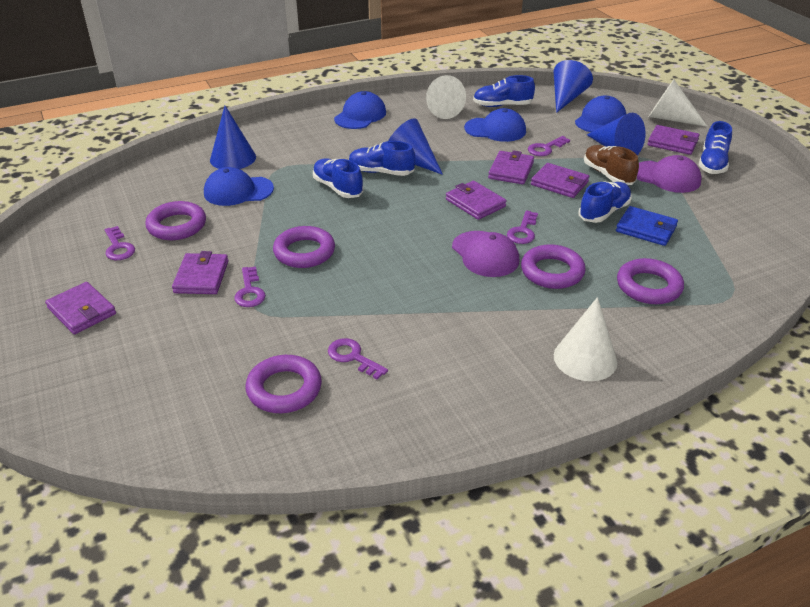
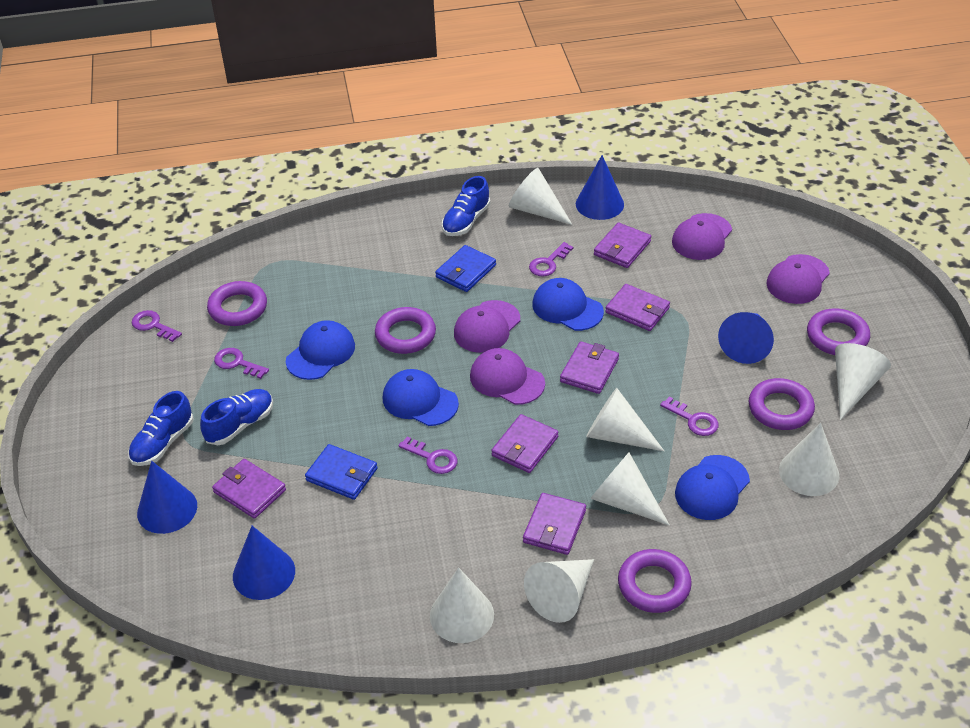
blue shoe: [313,158,364,198] [349,141,415,176] [473,75,535,107] [579,182,632,223] [699,121,732,174] = 5 -> [128,391,193,466] [200,389,273,445] [442,176,490,236] = 3
blue wallet: [616,206,678,246] = 1 -> [305,444,378,500] [435,245,496,292] = 2
brown shoe: [584,145,639,185] = 1 -> none = 0
purple cap: [452,231,519,277] [637,155,702,193] = 2 -> [454,300,520,353] [470,348,545,405] [672,213,732,260] [767,254,830,304] = 4
white cone: [426,75,466,119] [554,297,617,381] [649,80,708,127] = 3 -> [430,567,494,643] [509,168,573,225] [524,559,594,623] [586,388,664,451] [590,453,669,525] [779,423,839,496] [835,343,891,420] = 7

